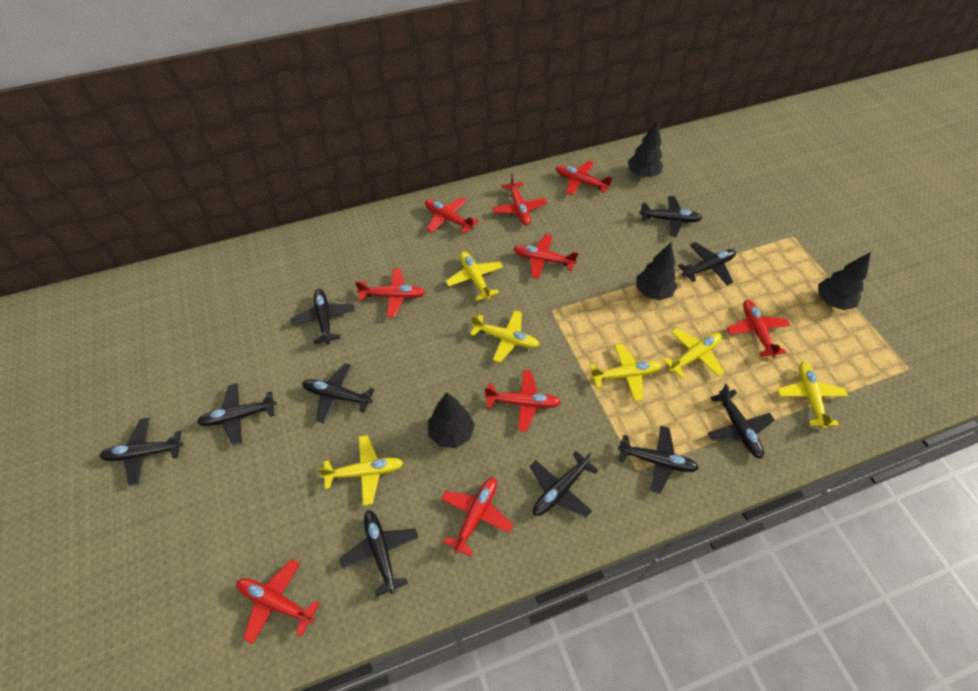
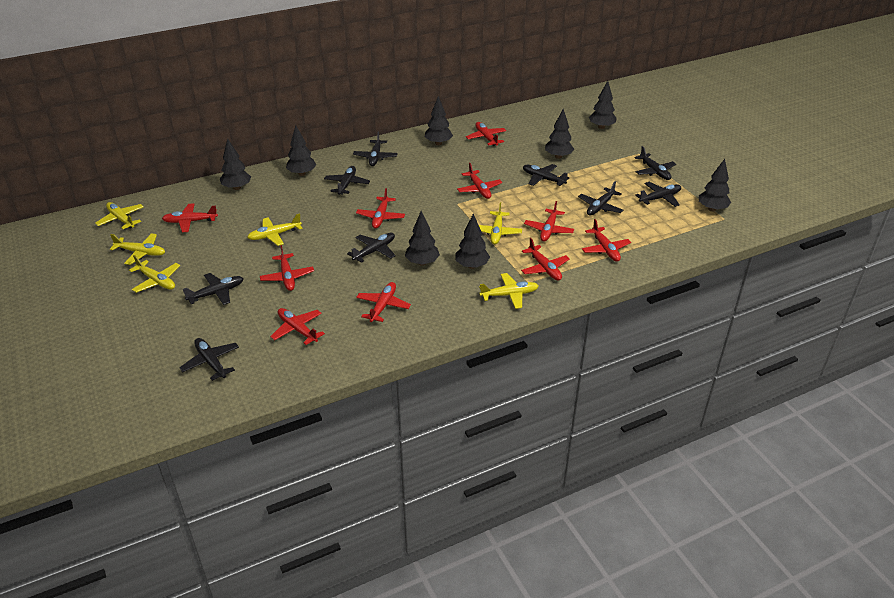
black plane: [99,418,183,486] [197,383,277,446] [291,289,355,344] [302,363,374,423] [340,510,418,597] [530,451,598,518] [618,426,699,494] [639,196,702,237] [678,242,736,285] [708,383,775,459] = 10 -> [179,338,239,381] [183,273,244,305] [324,166,370,195] [347,233,396,263] [353,132,398,166] [523,164,570,186] [578,181,623,215] [634,146,676,180] [635,182,681,207] = 9
black tree: [428,392,475,448] [628,120,663,177] [636,243,677,301] [818,252,871,310] = 4 -> [220,138,251,190] [286,125,316,176] [405,211,440,266] [425,96,453,145] [455,213,490,269] [545,109,574,159] [589,81,617,129] [699,159,731,211] = 8
red plane: [236,559,320,644] [355,268,425,317] [425,197,478,234] [441,477,513,557] [485,370,561,432] [492,173,547,225] [513,234,578,279] [556,161,612,195] [727,300,790,358] = 9 -> [162,203,218,232] [260,245,314,291] [270,308,325,345] [356,188,405,229] [356,282,411,322] [457,163,502,199] [466,122,507,146] [521,238,570,281] [524,201,574,241] [582,219,631,262] = 10

